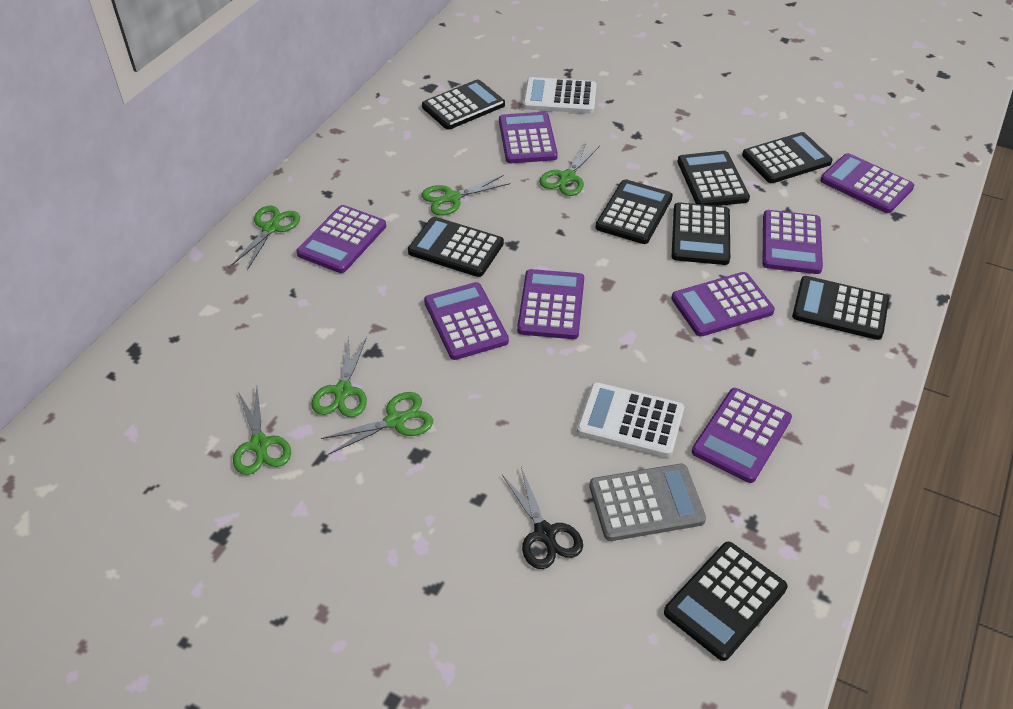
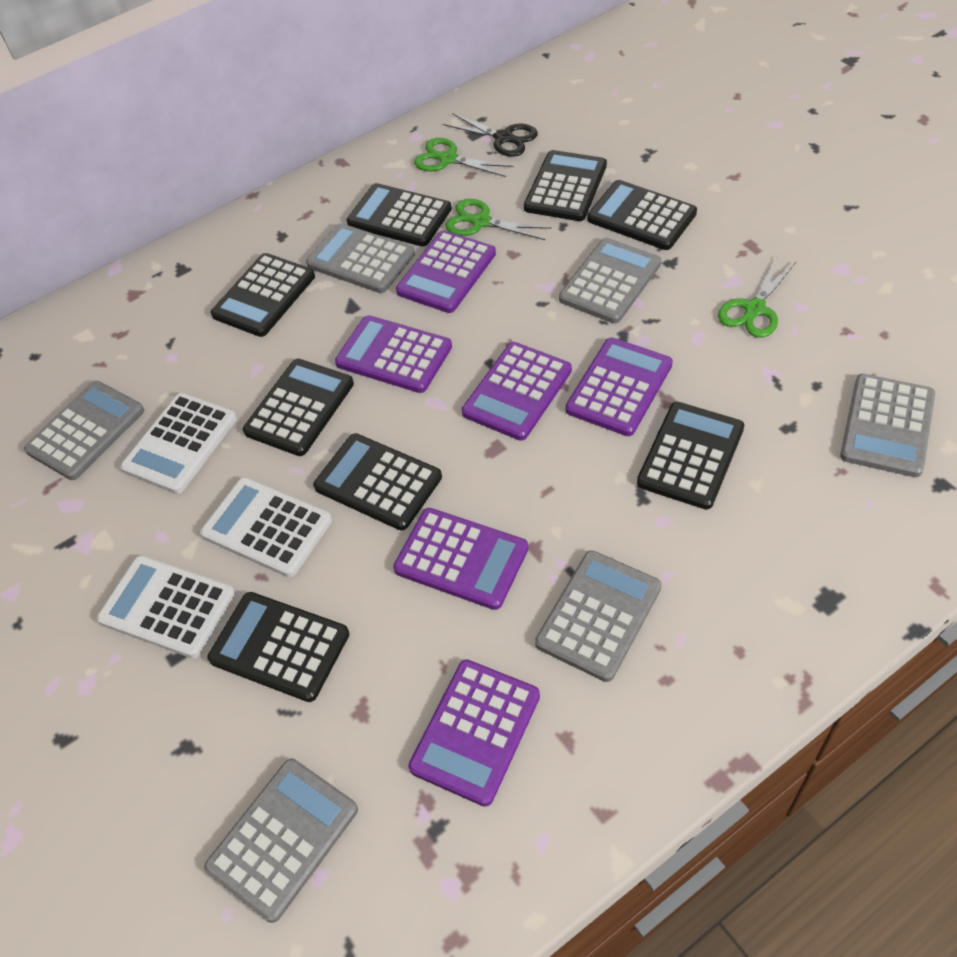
green scissors: [232,206,300,270] [233,386,291,475] [311,336,367,417] [321,392,433,455] [422,175,511,216] [539,143,600,196] = 6 -> [414,138,513,177] [445,199,552,240] [718,257,797,338] = 3
grey calculator: [589,464,706,541] = 1 -> [24,381,144,480] [204,759,358,923] [306,223,415,293] [535,550,661,682] [559,238,661,323] [840,374,935,477] = 6
purple calculator: [296,205,386,273] [424,282,509,360] [499,112,558,163] [517,269,584,339] [671,272,775,337] [692,388,792,483] [762,210,823,274] [820,153,914,213] = 8 -> [335,315,452,393] [393,508,529,610] [396,230,496,313] [408,659,540,807] [462,342,572,441] [566,338,673,436] = 6
white calculator: [523,77,596,114] [577,382,684,457] = 2 -> [97,555,235,659] [121,393,237,494] [200,477,332,577] = 3

